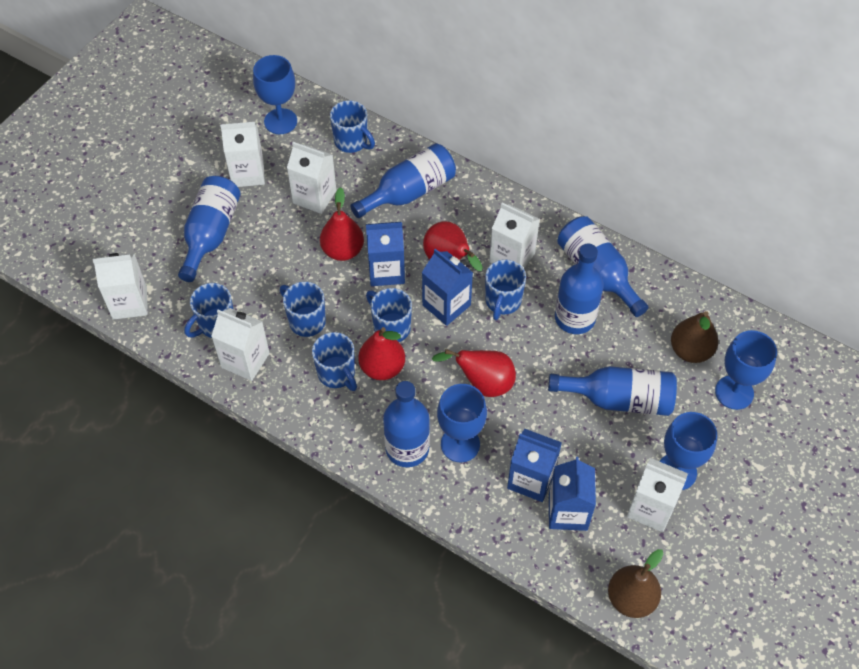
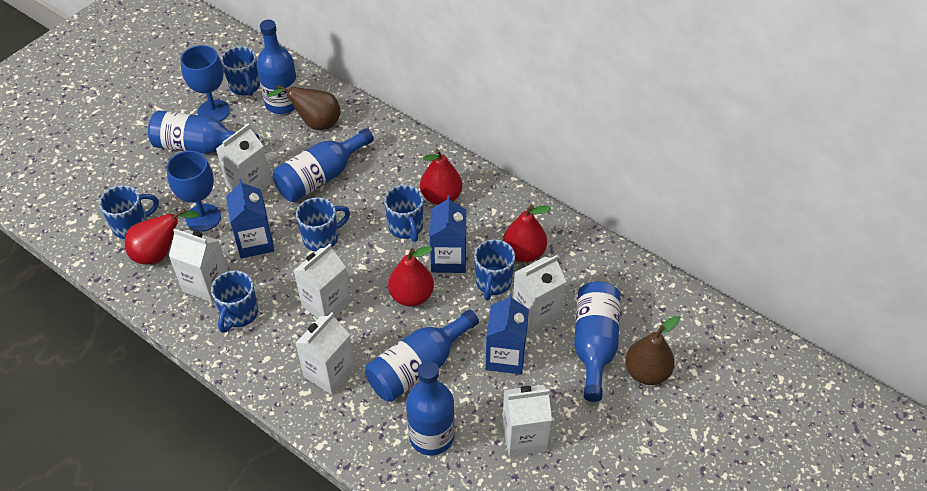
blue carton: [366,222,405,286] [422,249,473,326] [507,429,562,502] [549,457,596,531] = 4 -> [226,179,274,258] [430,195,466,273] [485,294,529,374] = 3
blue goblet: [253,55,297,134] [437,384,487,462] [659,412,717,490] [715,330,777,410] = 4 -> [166,151,221,232] [181,45,230,121] = 2

